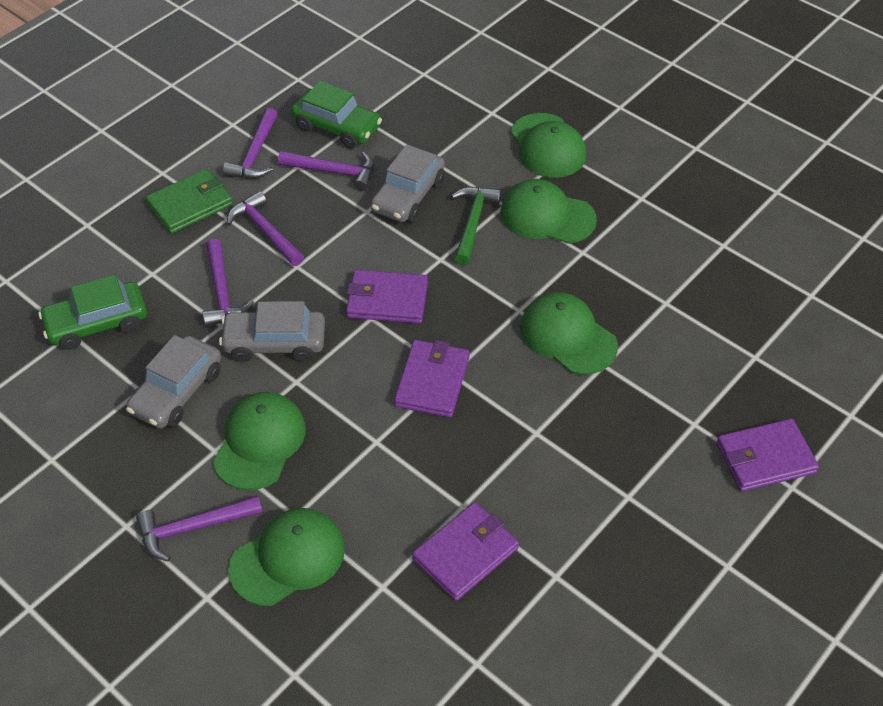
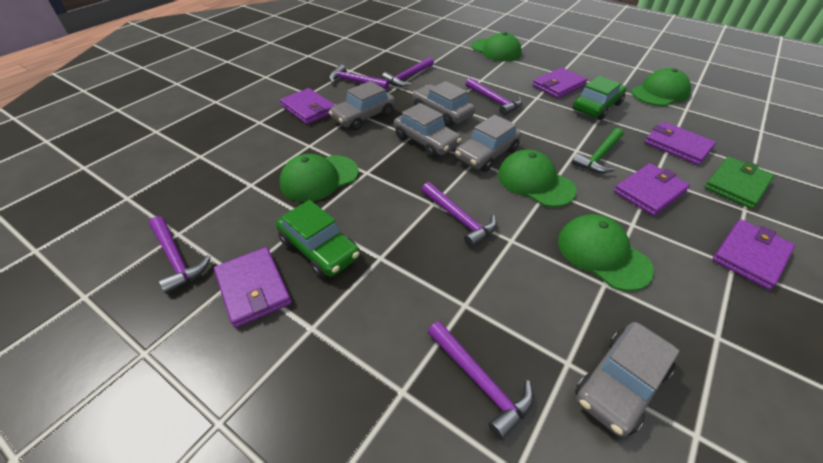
grey car: [126,335,221,428] [219,301,325,362] [371,144,445,222] = 3 -> [329,81,395,131] [394,103,462,158] [413,81,475,127] [455,115,521,172] [575,322,680,437] = 5
purple hammer: [136,495,263,561] [202,239,254,327] [223,108,277,179] [227,191,304,266] [278,151,374,191] = 5 -> [149,216,211,294] [329,64,389,90] [381,57,434,87] [422,182,497,248] [428,321,534,440] [466,78,522,116] = 6
purple wallet: [346,270,428,324] [394,340,470,418] [412,502,519,601] [716,419,819,492] = 4 -> [214,247,292,328] [280,88,335,124] [533,67,587,98] [614,163,690,216] [645,122,716,165] [712,219,795,290] = 6

